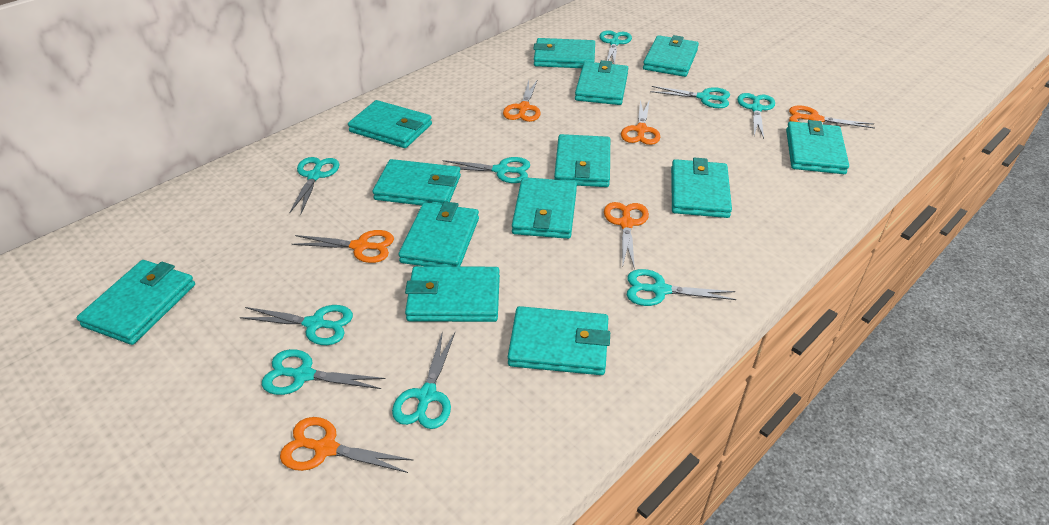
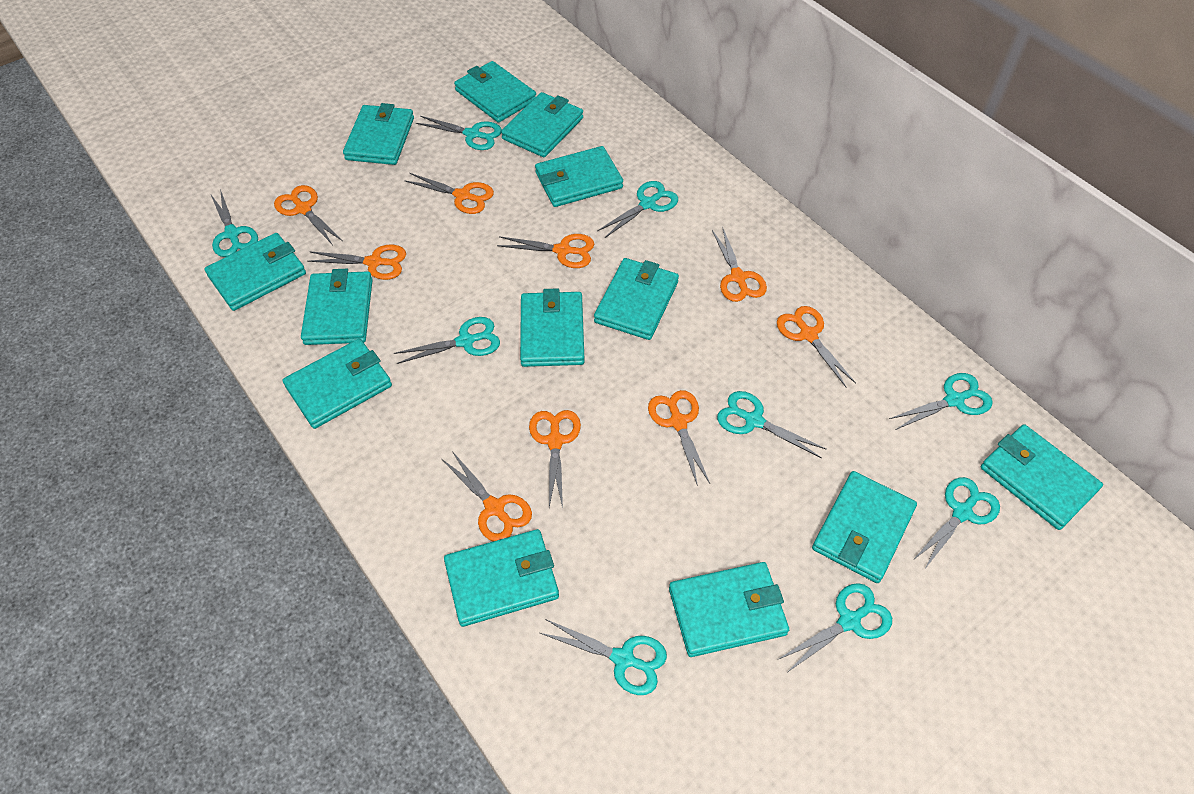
orange scissors: [280,417,413,473] [292,230,394,263] [503,79,541,122] [604,202,649,270] [621,99,660,145] [789,105,875,129] = 6 -> [274,185,343,244] [307,244,406,280] [404,173,494,214] [442,451,532,541] [497,234,594,268] [529,410,581,508] [648,390,710,486] [712,227,767,302] [777,306,856,387] = 9

